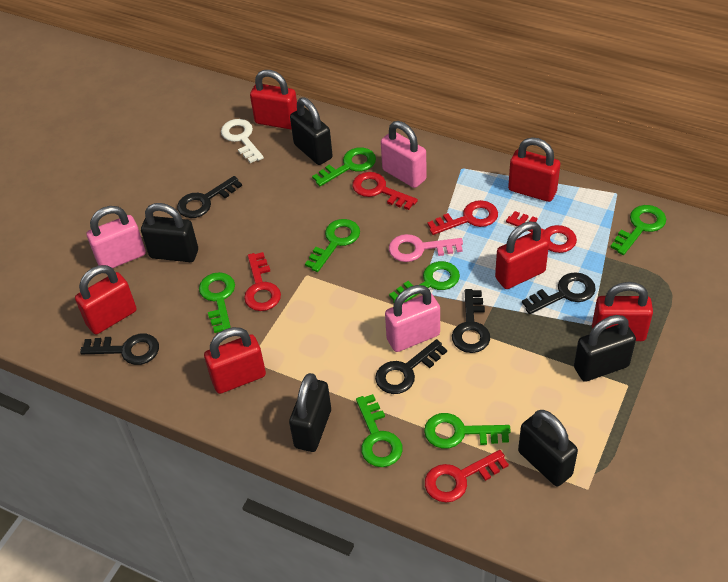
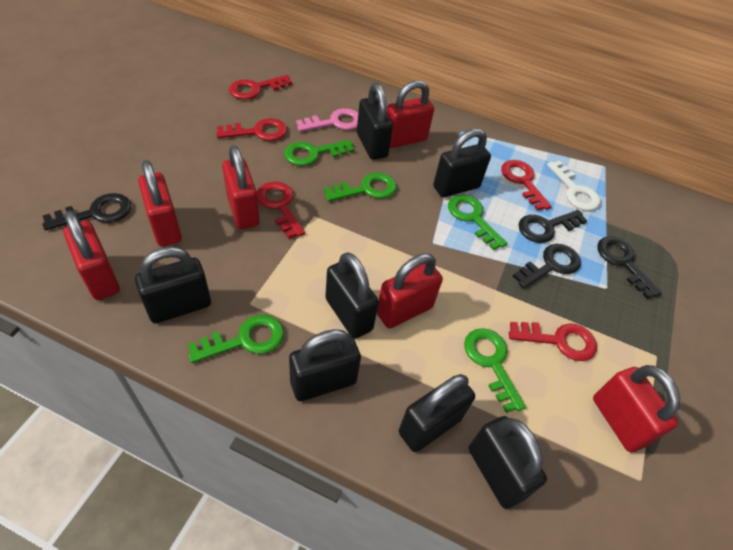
black key: [80,333,159,365] [177,176,242,218] [375,339,447,394] [452,289,490,353] [522,272,596,314] = 5 -> [42,193,131,230] [513,244,581,288] [519,210,587,243] [597,236,662,299] = 4
black padlock: [141,203,198,262] [289,373,331,452] [290,97,333,165] [518,410,578,486] [574,315,636,382] = 5 -> [135,247,211,323] [289,329,361,401] [325,252,379,339] [357,83,393,160] [399,374,475,452] [433,129,491,197] [469,416,547,509] = 7
green key: [199,272,235,333] [305,219,360,272] [312,147,376,186] [356,394,403,467] [389,261,460,303] [424,413,511,449] [610,205,666,255] = 7 -> [188,315,284,363] [284,140,354,166] [324,173,397,202] [448,194,507,250] [464,328,526,413] = 5
pink padlock: [87,206,146,268] [381,121,427,188] [385,285,440,352] = 3 -> none = 0

